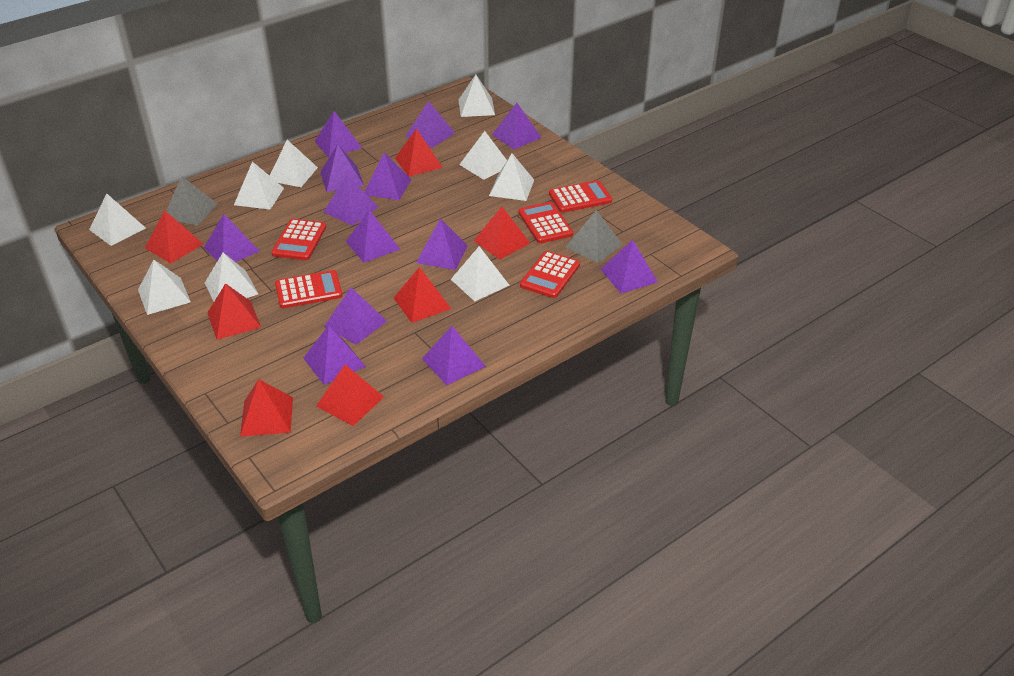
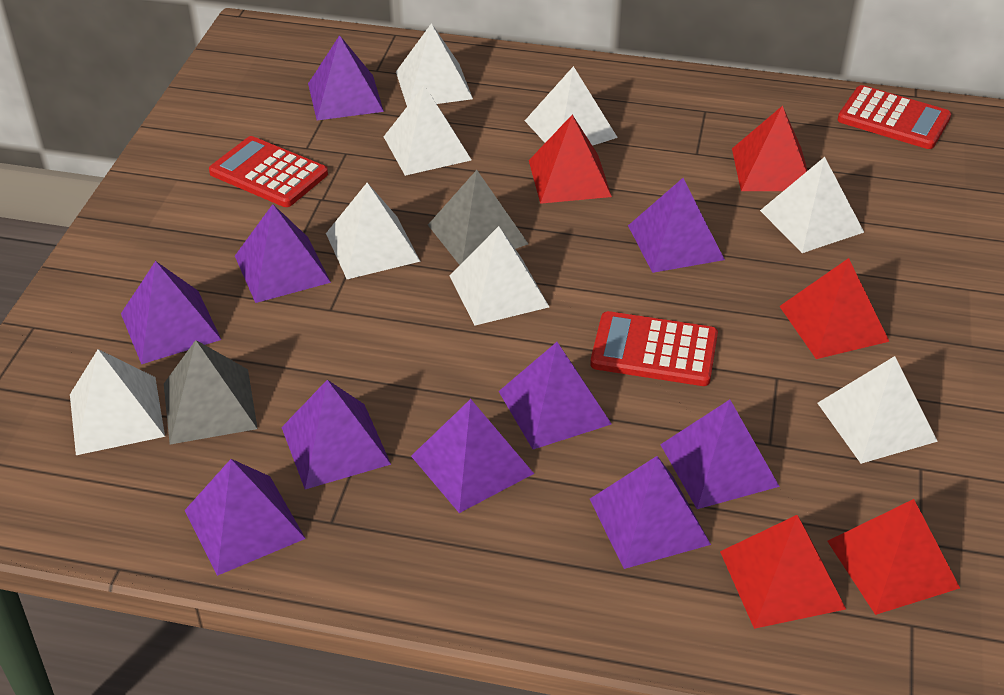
purple pyramid: [204,214,260,262] [303,325,366,385] [315,111,362,158] [320,144,364,192] [324,175,379,226] [324,287,387,345] [346,210,400,263] [364,152,412,200] [405,101,455,148] [416,218,468,270] [422,326,486,385] [492,103,542,149] [600,240,658,294] = 13 -> [121,261,221,364] [184,459,306,576] [235,204,331,303] [281,380,391,489] [308,35,384,120] [411,399,534,513] [499,342,611,449] [590,456,711,569] [628,178,725,273] [660,400,780,509] = 10
red calculator: [271,219,326,260] [275,270,343,308] [518,202,573,244] [520,251,580,298] [549,180,612,213] = 5 -> [209,136,328,207] [590,311,718,386] [838,85,951,149] = 3
red pyramid: [145,210,203,264] [207,283,261,340] [240,379,293,436] [316,365,384,426] [394,267,451,323] [395,128,443,176] [474,207,531,260] = 7 -> [529,115,612,204] [720,515,846,629] [732,106,808,191] [779,258,890,359] [827,499,960,615] = 5
white pyramid: [89,194,146,246] [138,260,191,315] [205,253,258,301] [234,161,284,210] [270,140,318,187] [451,246,510,301] [458,75,495,117] [459,131,507,180] [489,153,534,201] = 9 -> [70,349,165,455] [326,183,421,279] [384,85,471,176] [396,23,473,106] [450,226,549,325] [525,66,618,146] [760,157,864,253] [818,356,938,464] = 8

